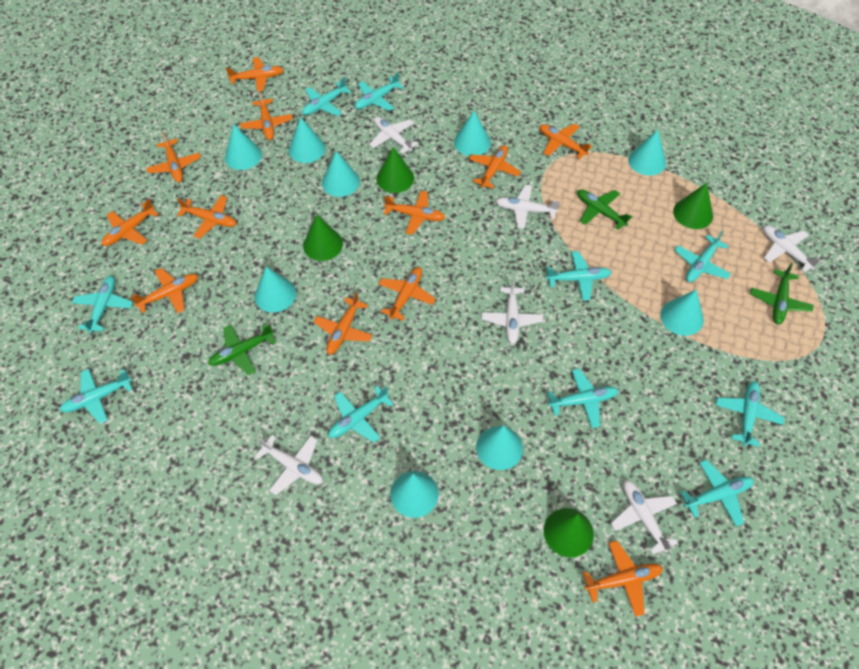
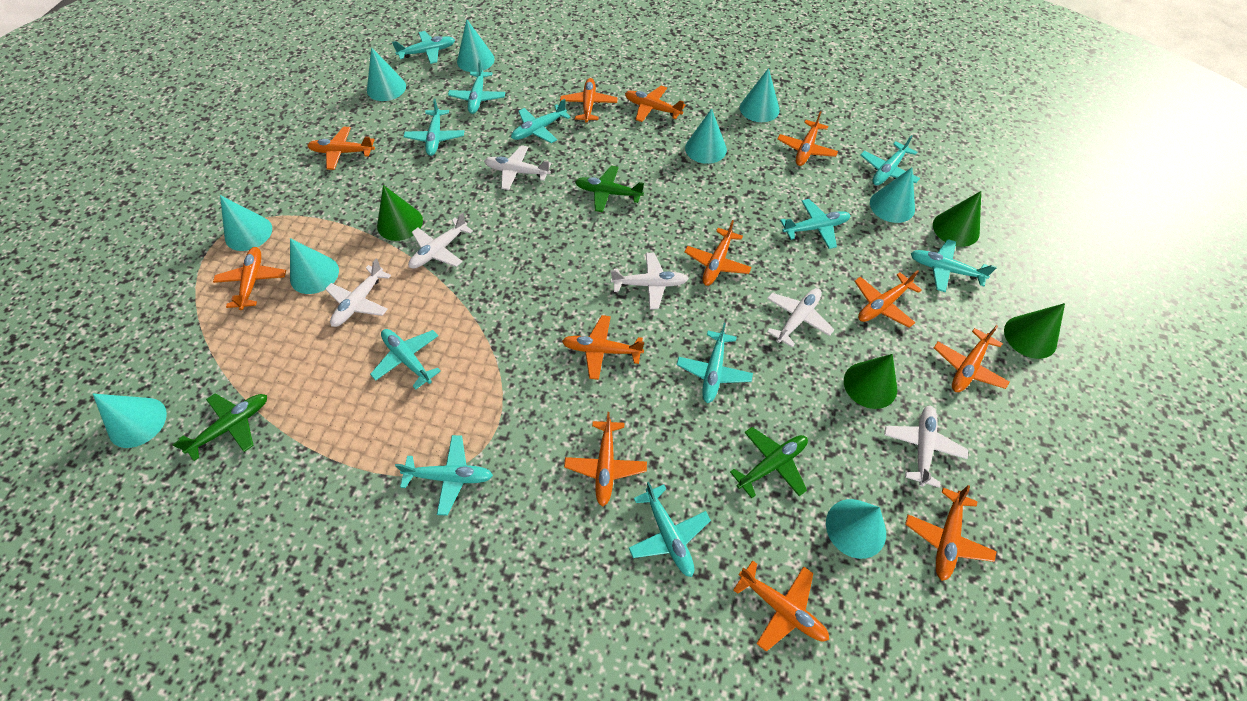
turquoise plane: [60,369,133,423] [72,276,133,333] [302,77,351,116] [328,386,394,443] [355,73,404,111] [546,251,612,301] [547,369,619,428] [674,231,731,282] [680,460,754,526] [716,381,784,447] = 10 -> [370,329,441,390] [392,31,455,64] [395,435,493,516] [404,98,464,156] [448,60,505,114] [511,99,571,143] [629,482,711,577] [677,323,753,403] [780,199,851,249] [860,135,920,185] [911,239,997,292] = 11

